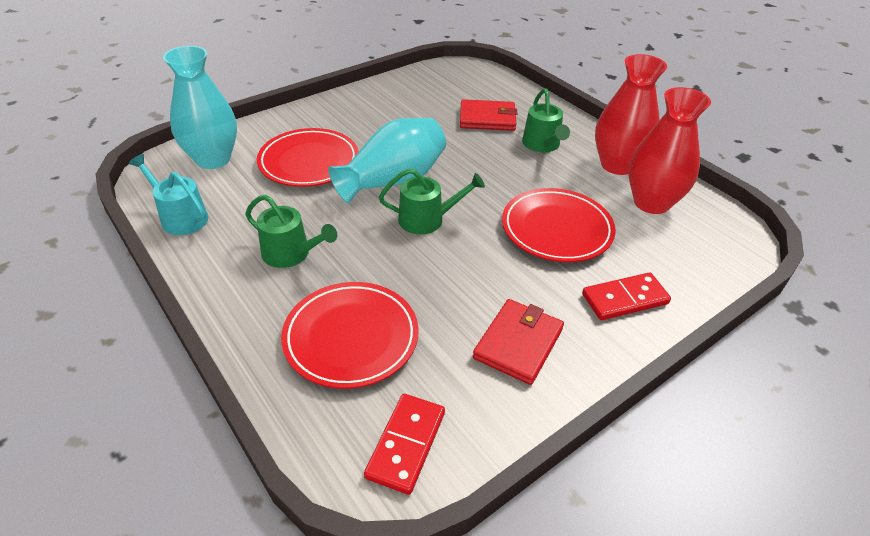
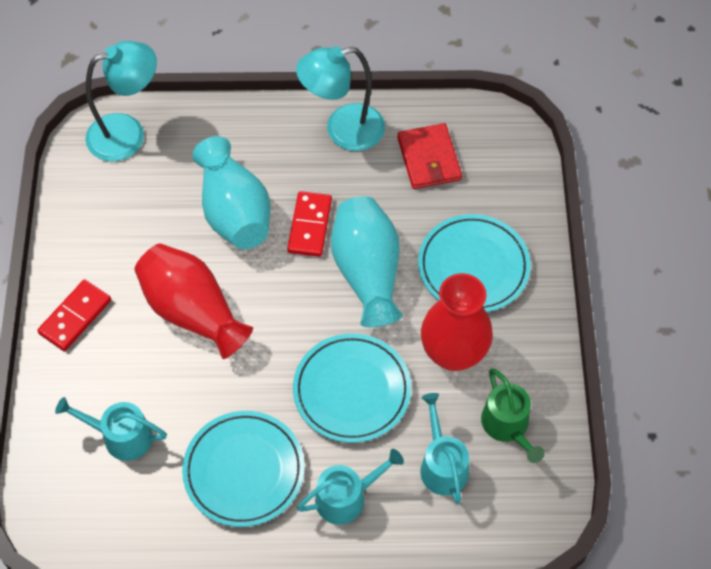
green watering can: [245,195,337,268] [379,168,485,234] [522,89,570,152] = 3 -> [481,369,545,463] = 1
red plate: [257,128,359,187] [281,282,419,389] [502,188,616,262] = 3 -> none = 0
red wallet: [460,99,518,131] [473,299,564,385] = 2 -> [397,123,462,189] = 1
turquoise lamp: none = 0 -> [85,41,157,161] [296,46,385,151] = 2
turquoise plate: none = 0 -> [182,411,305,527] [293,334,411,443] [418,214,531,312] = 3
turquoise watering can: [129,154,208,235] = 1 -> [55,397,167,461] [297,449,404,525] [420,393,469,504] = 3

